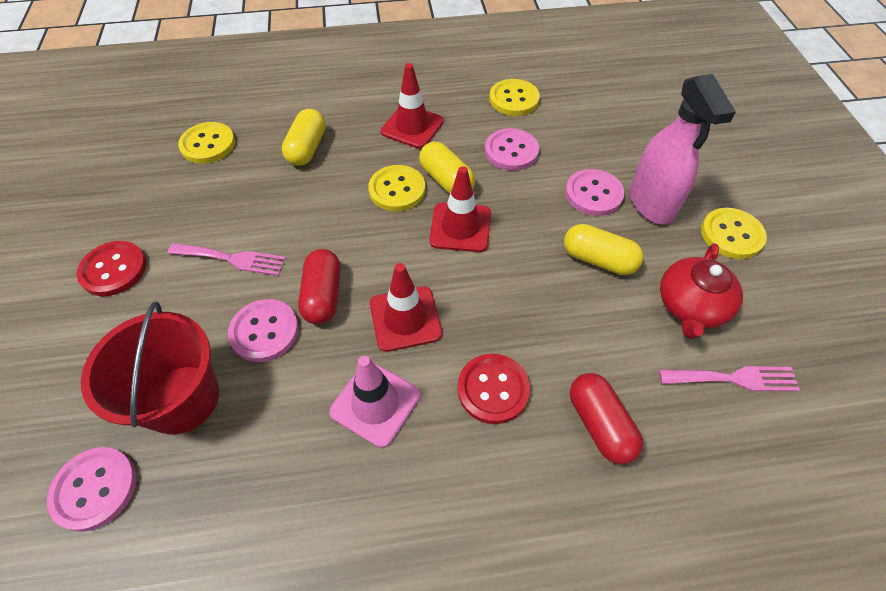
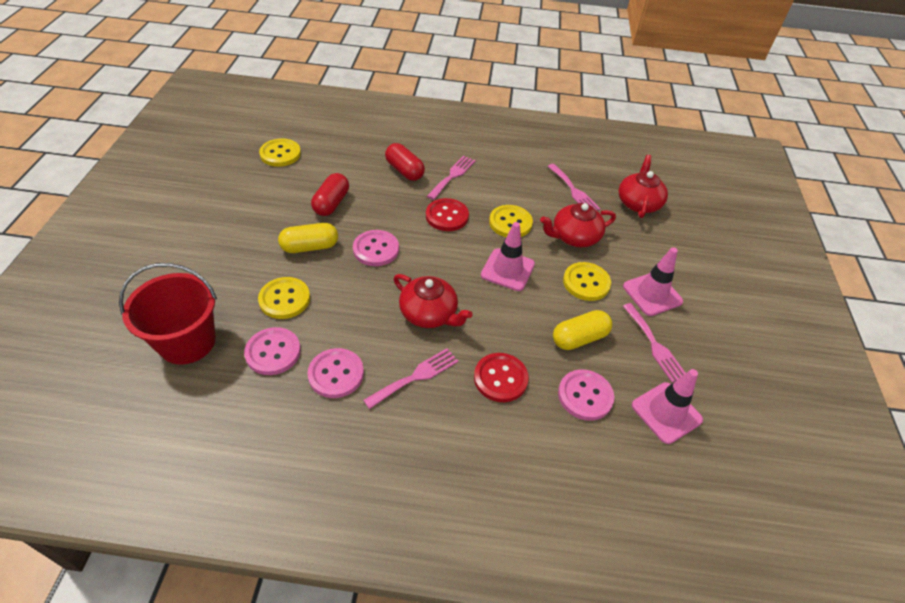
pink fork: [168,243,286,276] [659,366,800,391] = 2 -> [363,348,458,409] [427,156,475,200] [548,164,600,210] [623,303,686,382] = 4
pink spray bottle: [630,74,736,224] = 1 -> none = 0
pink traffic cone: [329,356,420,448] = 1 -> [481,222,535,291] [623,247,683,316] [632,369,703,444] = 3
red teapot: [660,243,743,339] = 1 -> [394,274,473,328] [540,203,616,247] [618,155,668,218] = 3
red traffic cone: [370,263,442,352] [381,63,444,149] [429,166,491,252] = 3 -> none = 0
yellow capsule: [282,109,326,166] [419,142,475,194] [564,224,644,275] = 3 -> [278,223,338,253] [553,310,612,350] = 2

